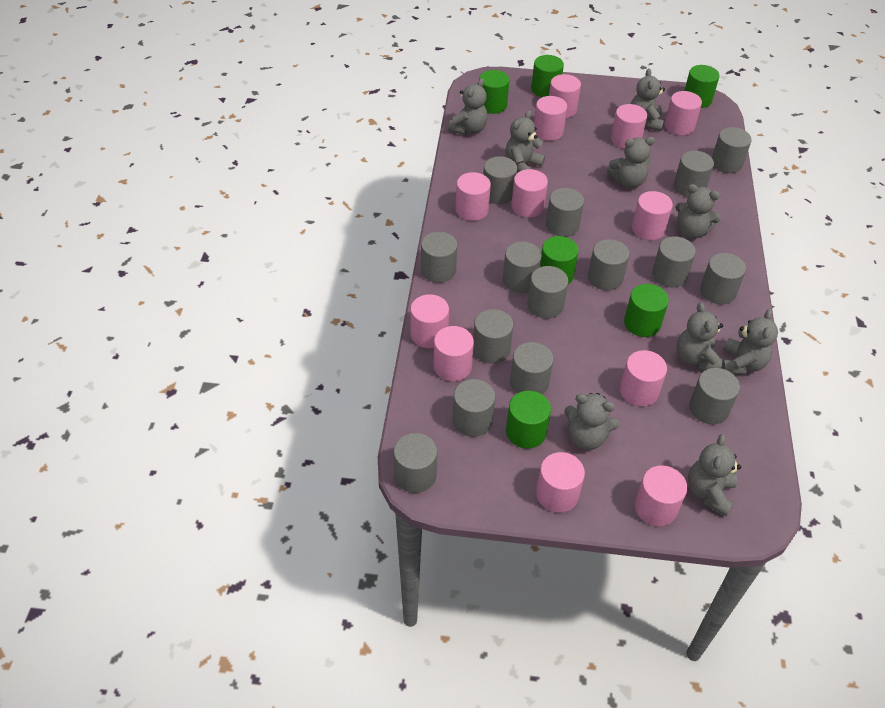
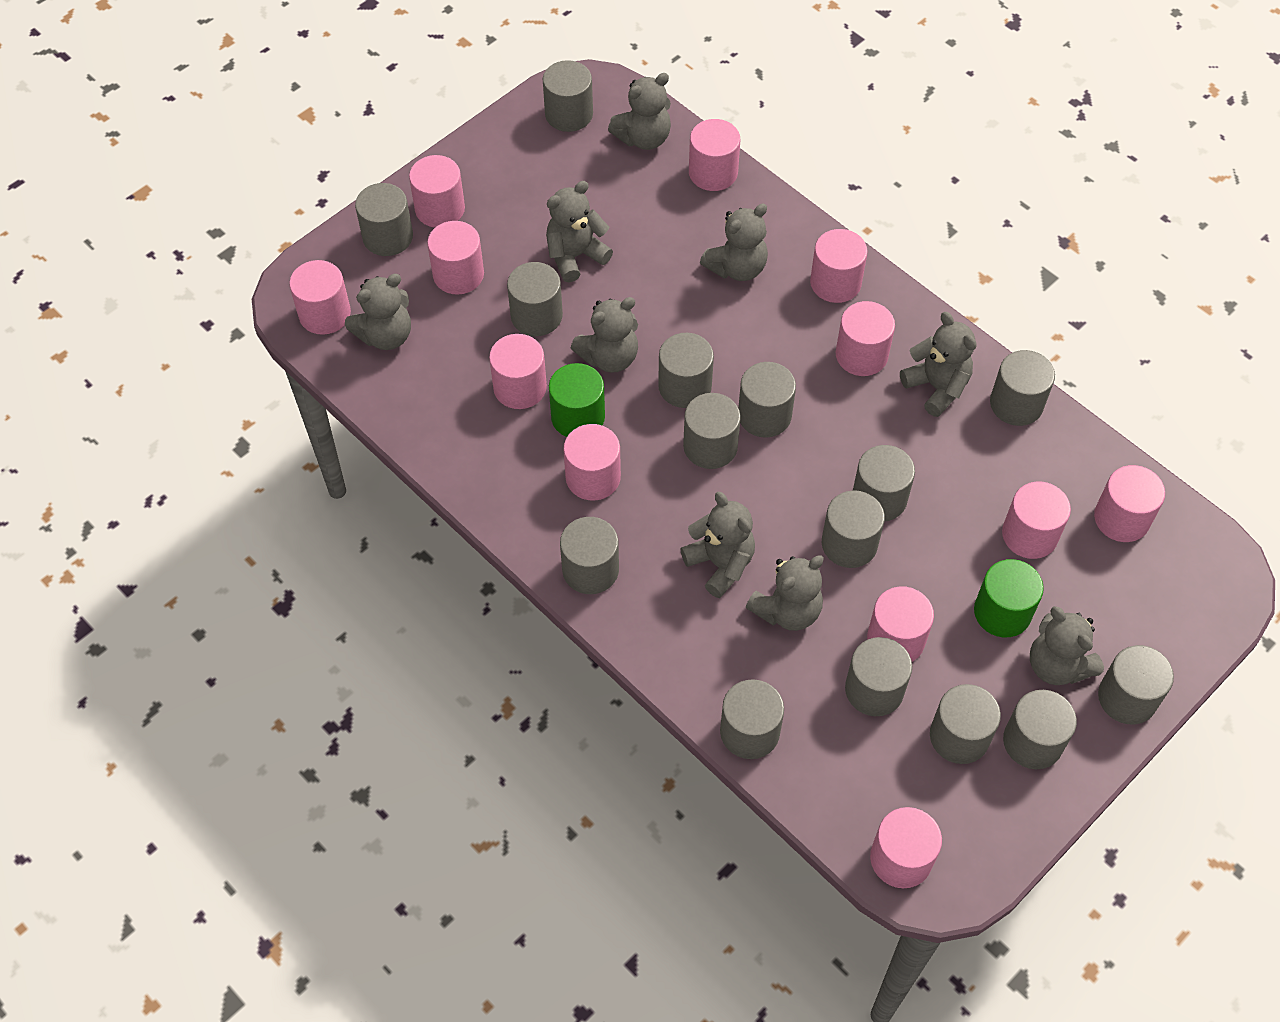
green cylinder: [479,70,510,114] [506,391,551,449] [531,55,564,97] [540,236,579,284] [624,284,669,337] [684,65,720,108] = 6 -> [549,363,605,437] [974,559,1044,637] = 2

